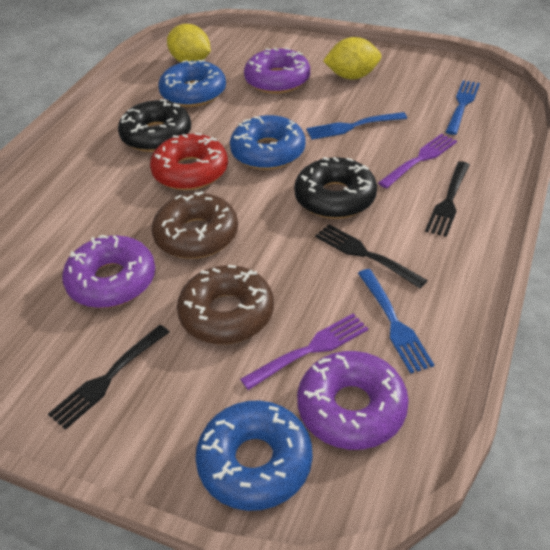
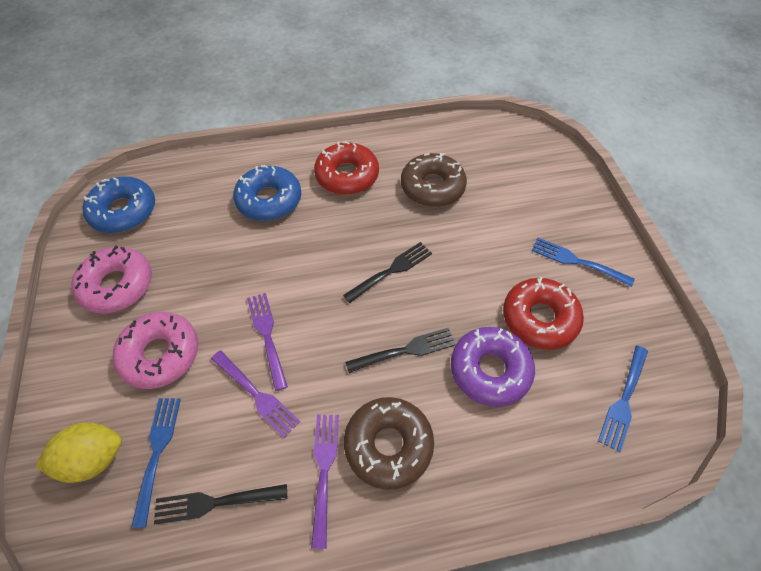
black donut: [118,100,191,152] [294,157,377,219] = 2 -> none = 0
blue donut: [158,60,226,107] [195,400,312,511] [230,115,306,170] = 3 -> [82,177,155,233] [233,165,301,221] = 2
pink donut: none = 0 -> [71,246,152,314] [113,312,198,389] = 2
purple donut: [62,235,155,308] [244,48,310,94] [297,351,409,450] = 3 -> [451,327,535,407] = 1
purple fork: [240,313,368,390] [378,134,457,188] = 2 -> [211,350,300,438] [247,293,288,391] [311,415,339,549] = 3
red donut: [150,133,228,190] = 1 -> [314,141,379,195] [503,277,584,350] = 2
yellow lemon: [167,24,211,63] [323,37,381,79] = 2 -> [36,423,122,483] = 1

